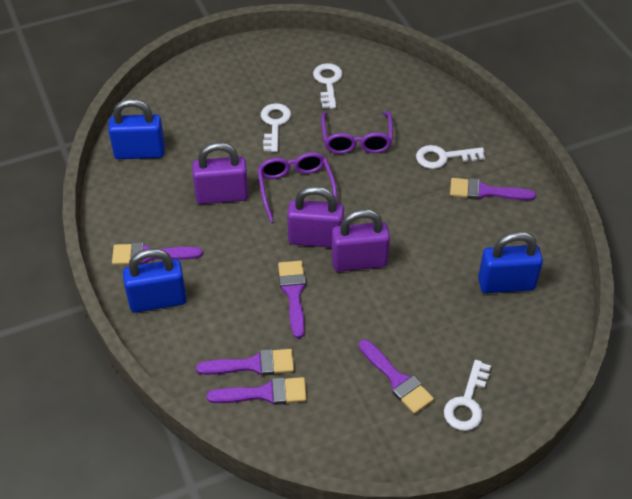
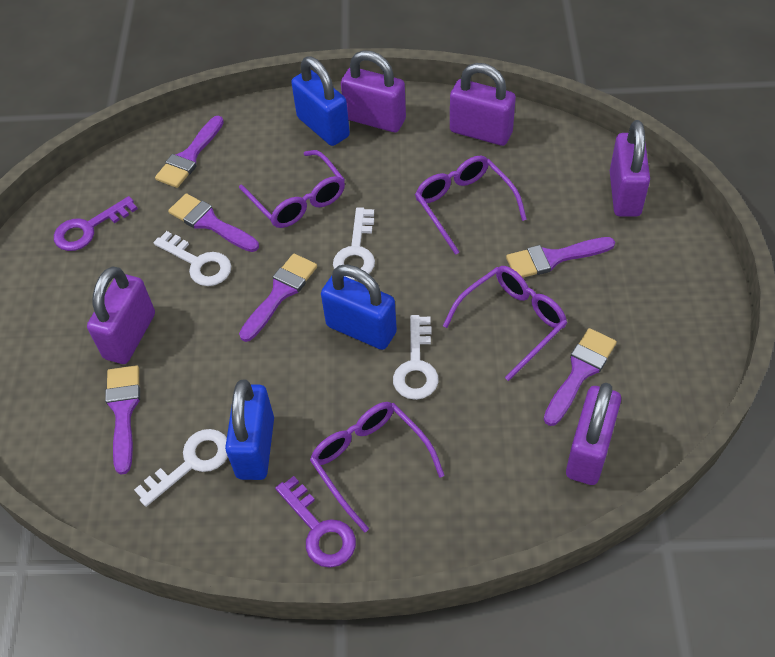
purple glasses: [257,152,337,222] [321,111,393,154] = 2 -> [239,150,345,228] [310,402,445,533] [415,155,527,255] [443,266,567,381] = 4
purple key: none = 0 -> [54,196,138,251] [275,476,356,568] = 2
purple padlock: [192,142,249,204] [287,186,344,248] [331,209,390,272] = 3 -> [87,266,155,364] [341,50,406,132] [450,63,516,146] [566,383,621,485] [610,120,650,217] = 5

